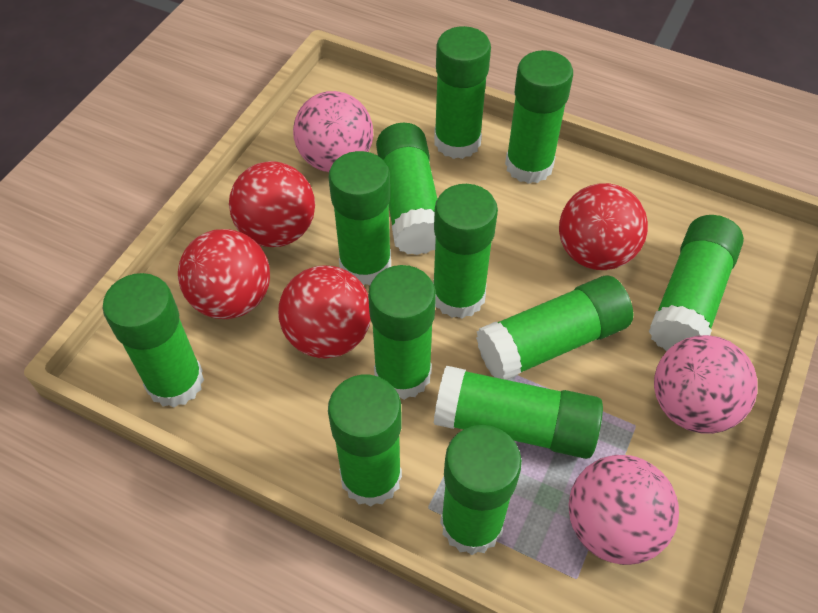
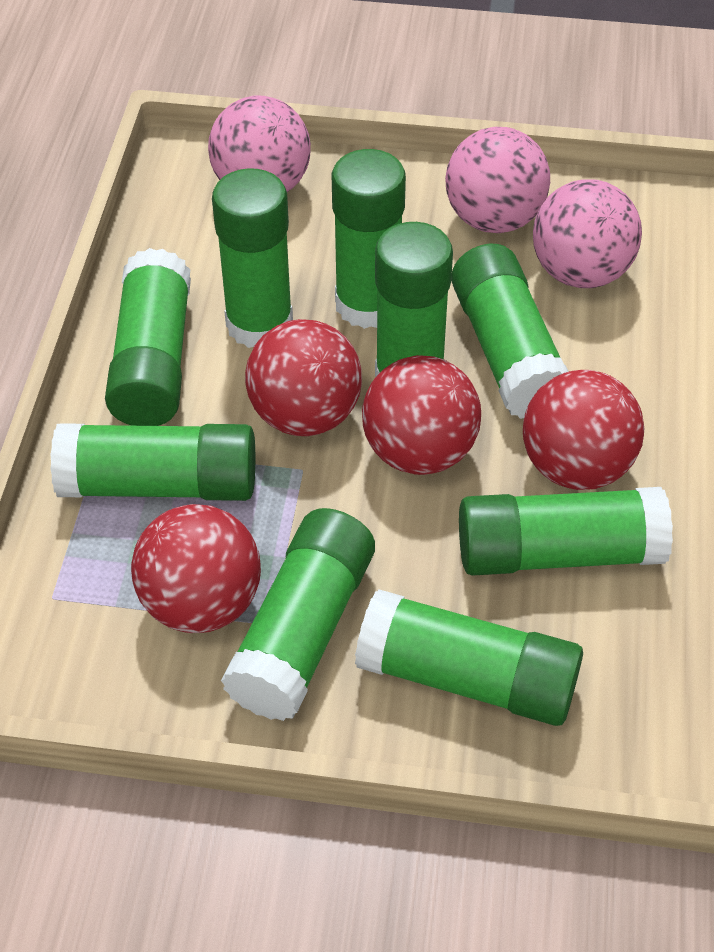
green glue stick: [103,273,204,408] [328,151,391,285] [328,375,402,507] [368,265,436,400] [376,123,437,255] [433,184,498,319] [434,26,491,159] [434,366,603,459] [440,425,522,555] [476,275,633,380] [505,50,573,184] [649,215,744,352] = 12 -> [50,423,255,501] [105,248,191,426] [212,168,293,348] [221,508,375,721] [332,149,406,329] [355,589,583,726] [375,222,453,376] [451,244,569,419] [459,487,673,576] = 9

